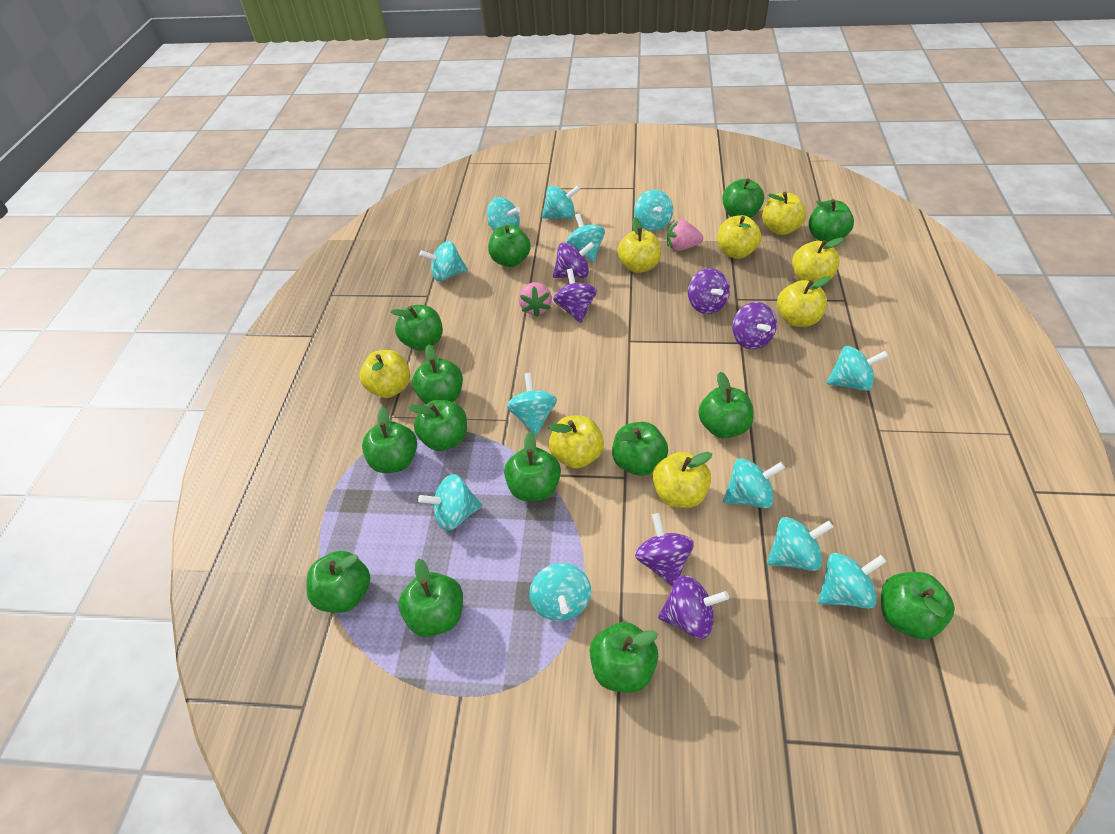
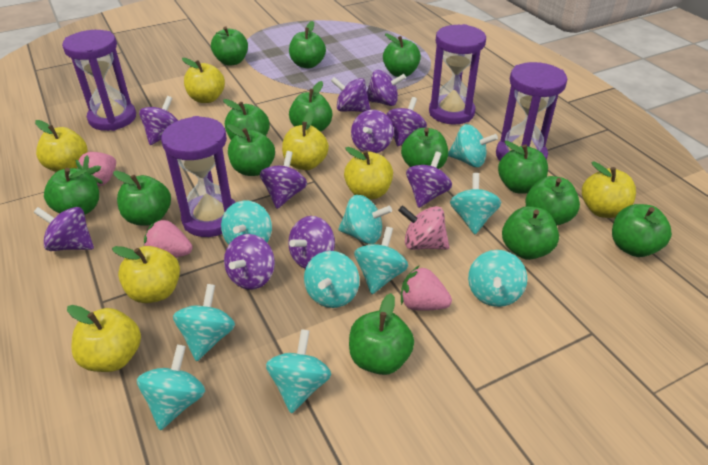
pink spinning top: none = 0 -> [398,205,449,250] = 1
pink strawberry: [519,282,552,317] [667,219,703,251] = 2 -> [76,152,116,186] [144,219,192,258] [401,266,452,311] = 3
purple hourglass: none = 0 -> [62,30,136,131] [161,116,236,237] [429,24,486,125] [496,62,567,161] = 4
purple spinning top: [553,242,595,278] [553,269,597,323] [635,513,694,587] [658,575,729,639] [688,268,730,314] [732,302,777,350] = 6 -> [34,207,94,251] [139,96,178,145] [224,234,275,290] [260,151,307,209] [288,216,335,269] [331,77,371,112] [351,110,394,153] [367,70,406,106] [386,97,427,146] [406,152,452,208] = 10
turquoise spinning top: [418,474,482,531] [420,241,468,281] [487,197,520,230] [507,373,557,436] [529,563,591,621] [542,185,580,219] [566,213,605,262] [634,190,673,231] [723,458,785,508] [767,517,834,571] [818,553,887,609] [827,346,888,391] = 12 -> [137,344,205,430] [173,284,235,361] [221,201,272,245] [266,329,331,414] [304,251,360,308] [338,195,392,244] [354,227,408,294] [448,124,498,167] [450,173,501,234] [468,250,527,307] = 10
yellow apple: [360,350,410,398] [549,415,604,469] [617,217,661,273] [652,452,712,508] [717,215,762,259] [762,192,806,235] [777,276,831,327] [792,238,844,282] = 8 -> [35,120,88,172] [67,305,141,372] [112,246,180,303] [182,58,225,103] [282,111,329,170] [344,147,393,200] [582,161,636,218] = 7

